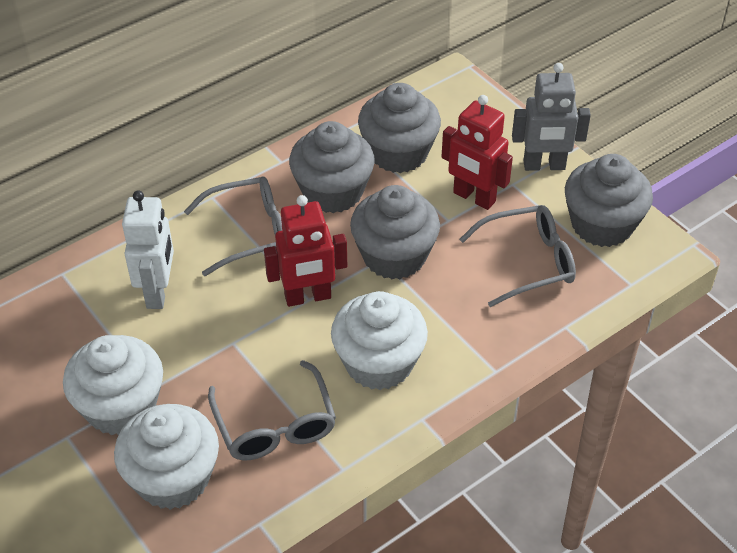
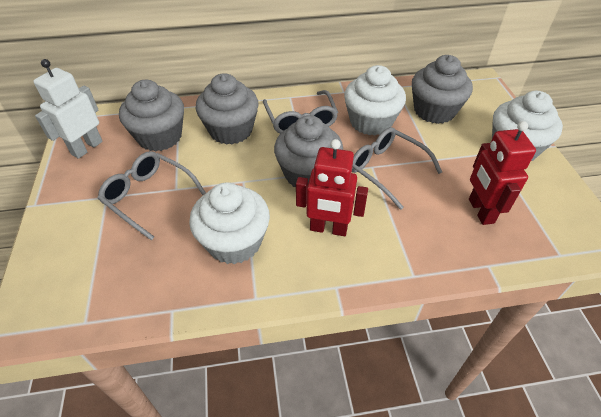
grey robot: [512,63,591,171] = 1 -> none = 0

